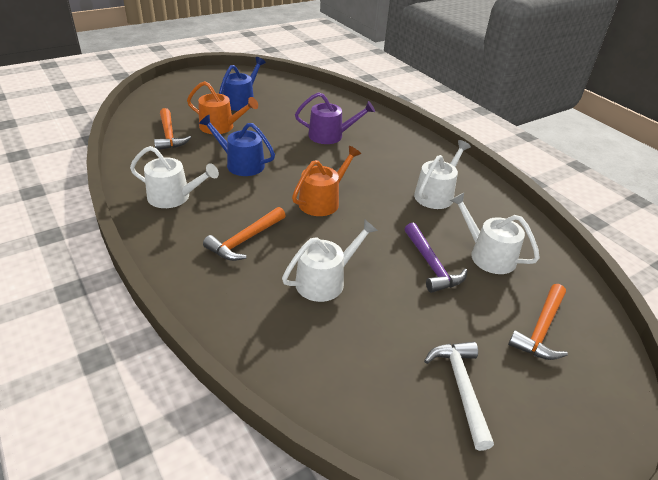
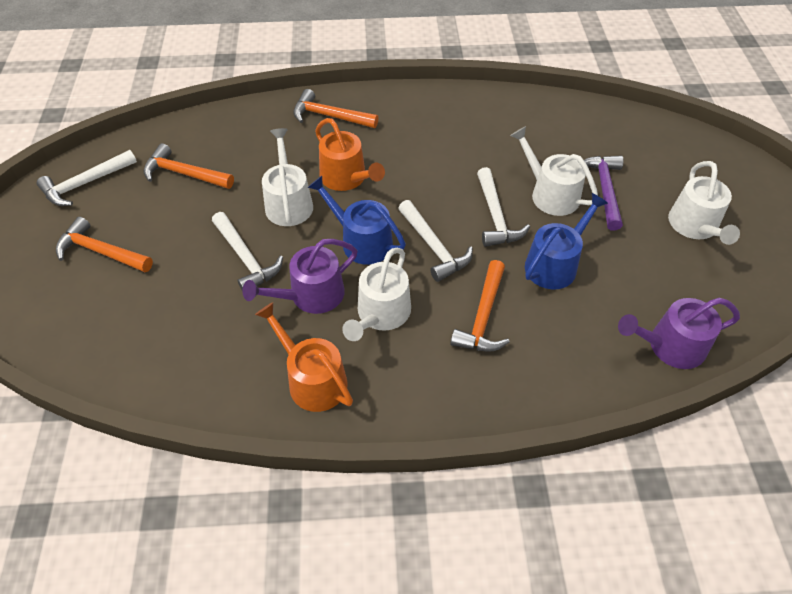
orange hammer: [154,108,191,150] [203,207,286,261] [508,284,568,360] = 3 -> [56,217,153,272] [143,143,234,189] [293,89,379,128] [450,260,510,352] = 4
purple watering can: [295,92,375,144] = 1 -> [242,239,358,314] [618,298,740,369] = 2
white hammer: [424,341,494,451] = 1 -> [37,150,137,206] [212,212,283,290] [398,200,473,282] [477,167,530,247] = 4

